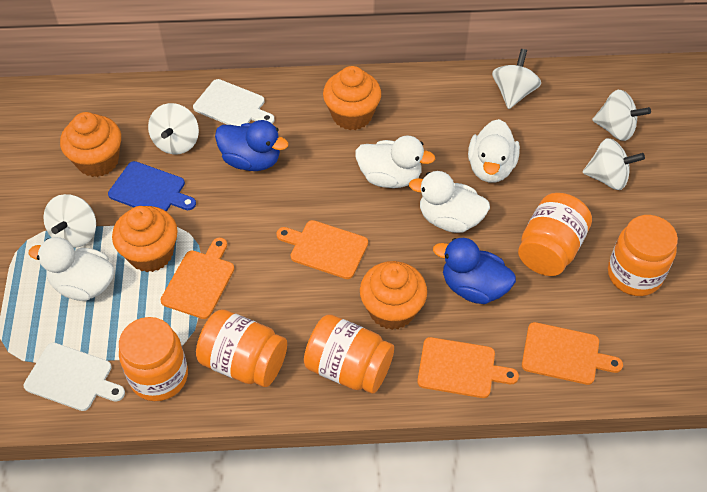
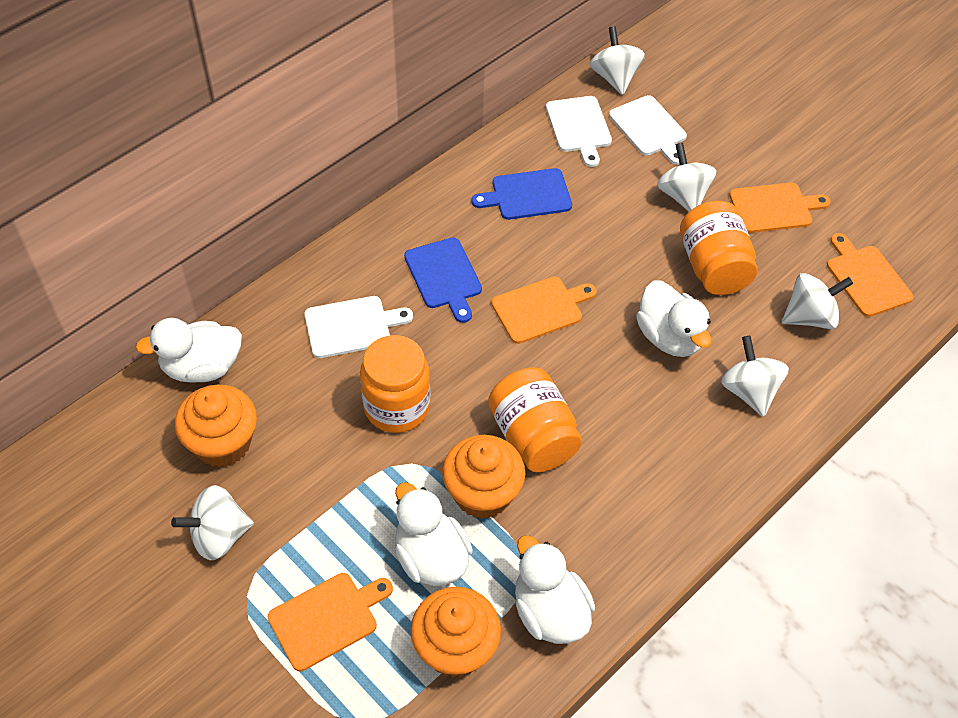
blue cutting board: [108,161,196,212] = 1 -> [404,237,482,323] [472,168,572,220] = 2
blue duck: [215,120,289,171] [433,238,516,304] = 2 -> none = 0
orange cupcake: [60,112,121,177] [112,206,178,272] [323,66,381,130] [360,261,427,330] = 4 -> [175,385,257,467] [410,587,501,678] [442,435,525,519] = 3
orange jar: [119,317,188,401] [196,309,287,387] [304,314,394,393] [518,193,592,276] [608,215,678,296] = 5 -> [360,335,431,433] [488,367,582,472] [680,201,758,295] = 3
white cutting board: [24,343,125,411] [193,79,275,126] = 2 -> [304,296,413,358] [546,96,612,167] [609,95,687,165] = 3

